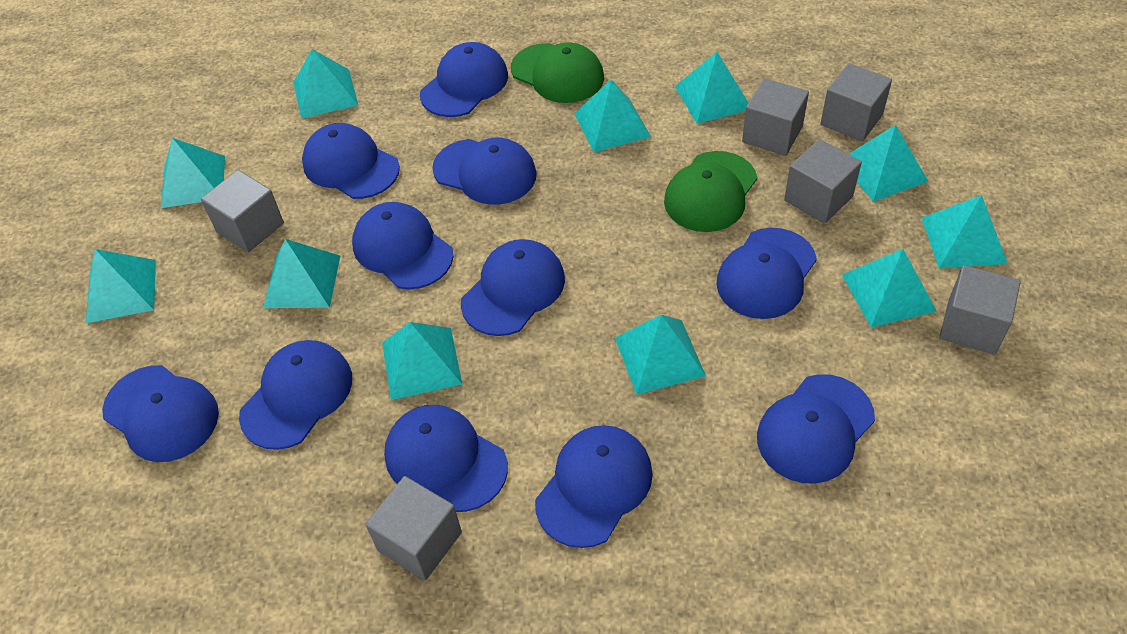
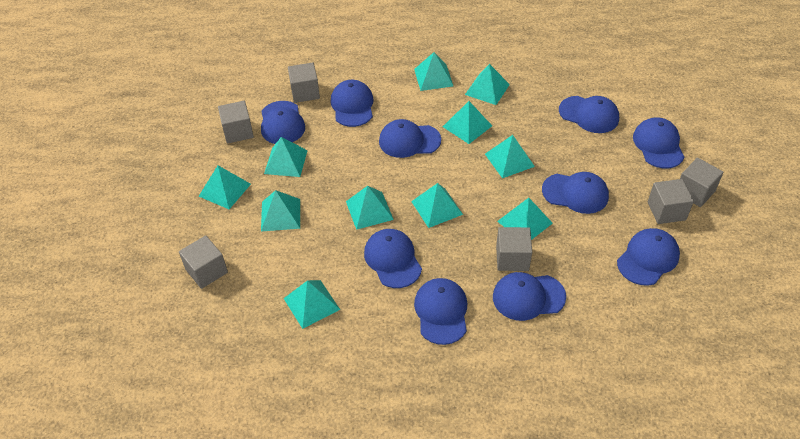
blue cap: [102,365,219,462] [239,340,352,450] [302,123,400,199] [352,202,453,290] [384,405,508,512] [420,42,508,117] [432,138,537,205] [461,239,565,336] [535,425,653,548] [716,228,817,319] [757,374,875,484] = 11 -> [261,101,305,144] [331,80,373,127] [364,229,422,288] [379,119,441,158] [414,278,467,345] [493,272,566,321] [542,172,609,214] [559,96,619,133] [617,228,680,286] [633,117,684,168] = 10
green cap: [511,42,604,103] [664,151,757,232] = 2 -> none = 0

